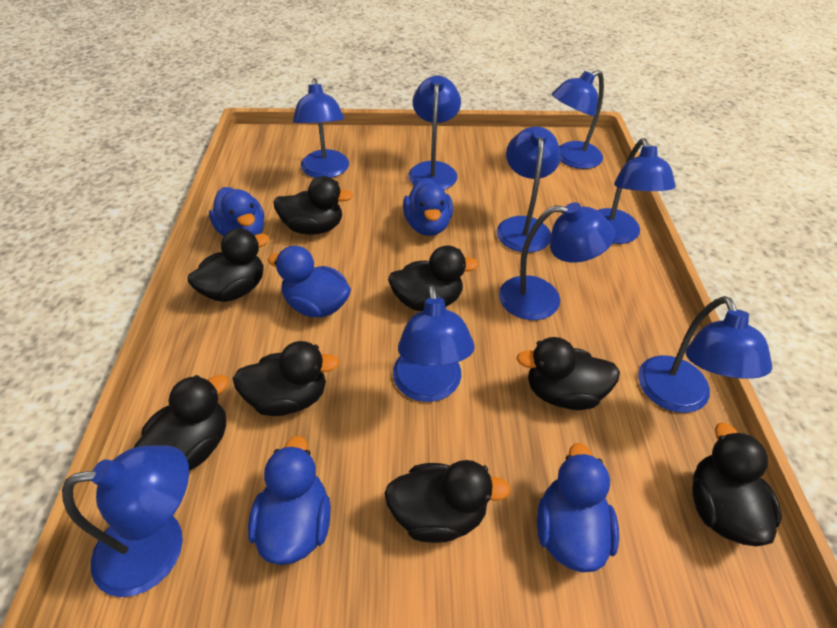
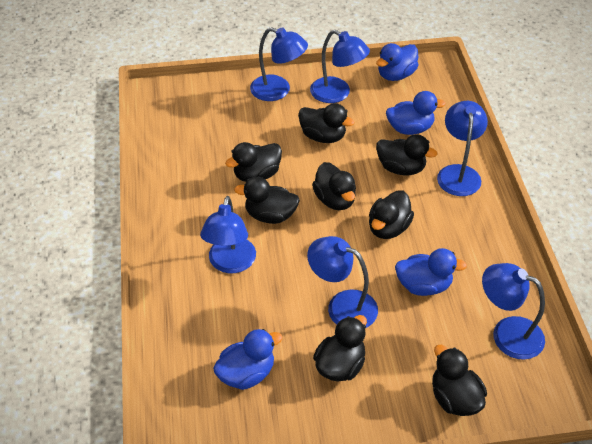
blue duck: [209,187,264,237] [248,436,331,565] [267,246,351,318] [403,177,453,236] [537,443,619,572] = 5 -> [213,329,283,390] [376,43,419,81] [386,91,446,135] [395,248,467,296] = 4
blue lamp: [62,446,189,597] [293,78,349,178] [393,284,475,402] [408,75,461,190] [497,126,561,252] [499,202,615,320] [552,70,604,169] [597,138,676,244] [638,296,772,413] = 9 -> [200,196,256,273] [250,27,308,101] [307,236,378,328] [310,30,370,103] [437,101,488,196] [482,263,545,360] = 6

